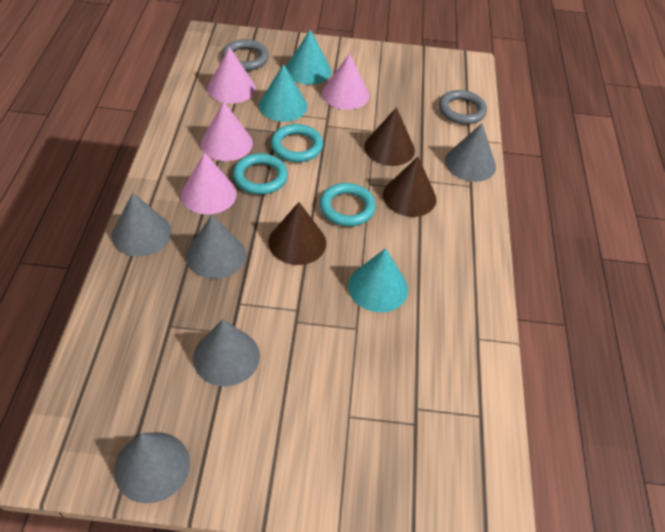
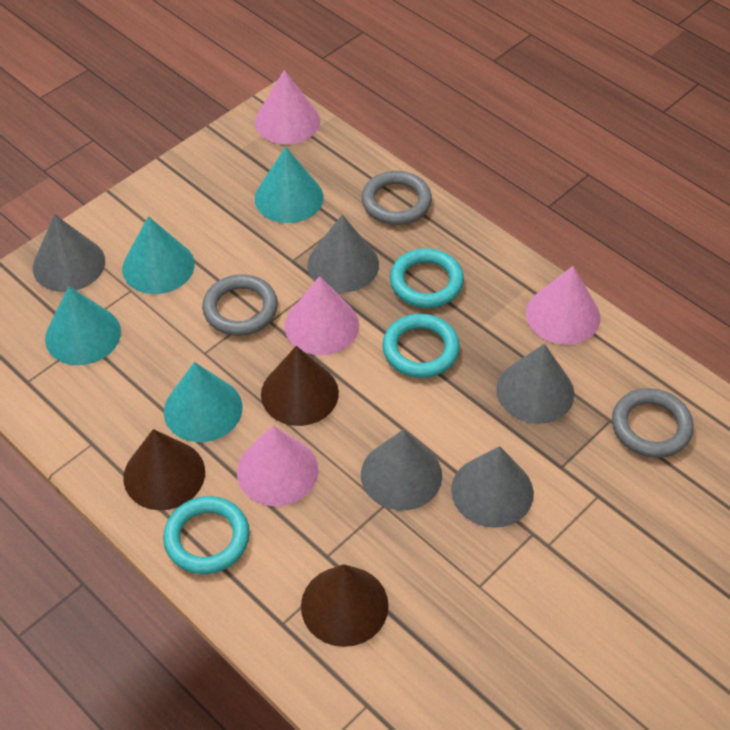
grey ring: [222,39,269,71] [439,90,487,124] = 2 -> [202,274,278,336] [362,171,432,225] [612,388,694,458] = 3
turquoise cone: [259,64,308,122] [286,30,331,85] [348,248,408,312] = 3 -> [45,286,121,365] [122,216,195,294] [164,362,243,442] [255,147,323,223] = 4

